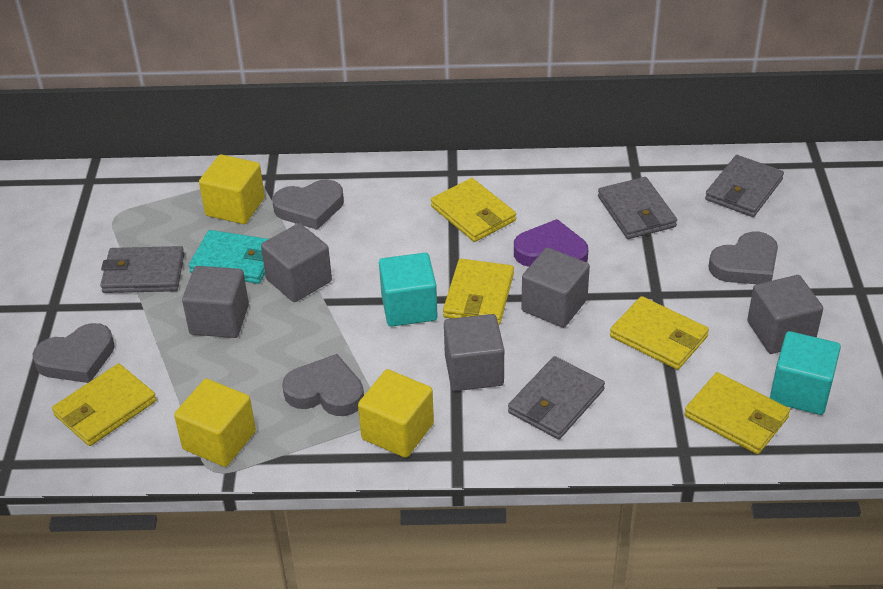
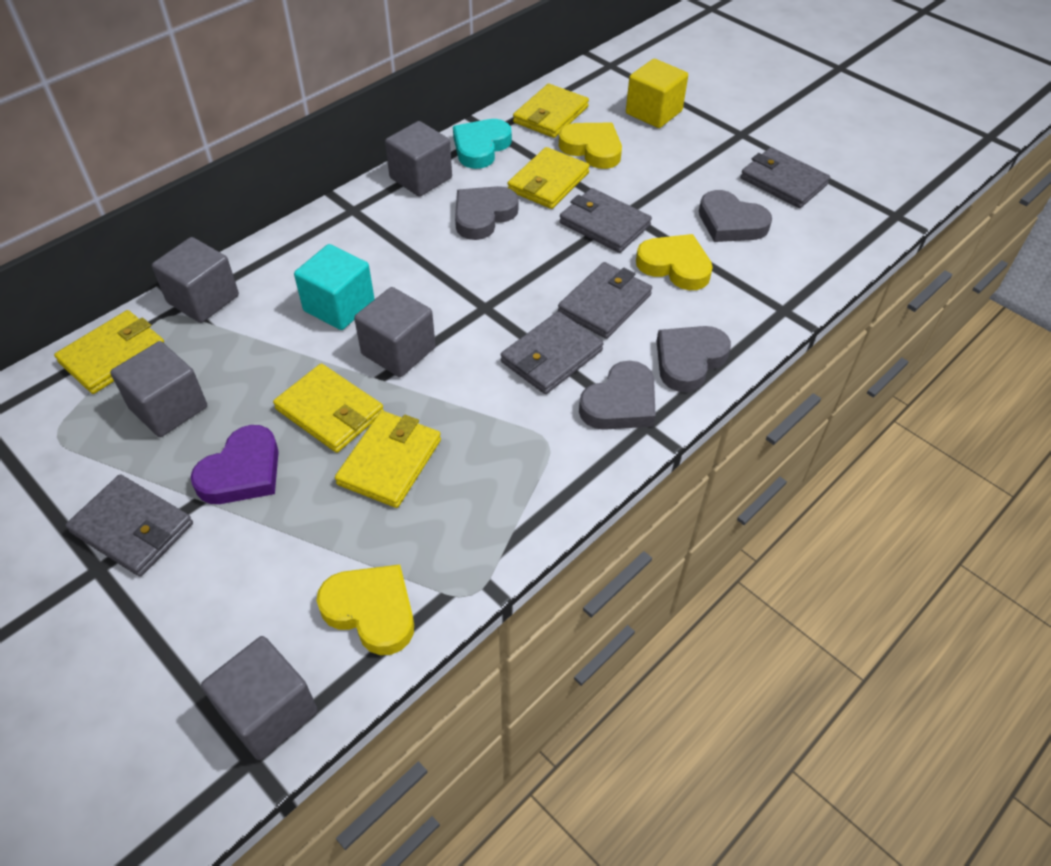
grey wallet: [100,246,184,293] [508,356,605,439] [598,177,677,239] [705,155,784,217] = 4 -> [65,474,193,577] [501,311,604,394] [558,262,652,339] [560,188,652,253] [740,147,830,208] = 5
turquoise cube: [379,253,438,327] [770,331,841,415] = 2 -> [294,244,375,330] = 1
turquoise heart: none = 0 -> [453,119,512,169] = 1
turquoise wallet: [189,230,268,284] = 1 -> none = 0
yellow cube: [174,379,256,467] [199,154,265,224] [358,369,434,458] = 3 -> [626,59,688,128] = 1
yellow heart: none = 0 -> [317,564,414,655] [559,123,622,169] [636,234,713,290] = 3

